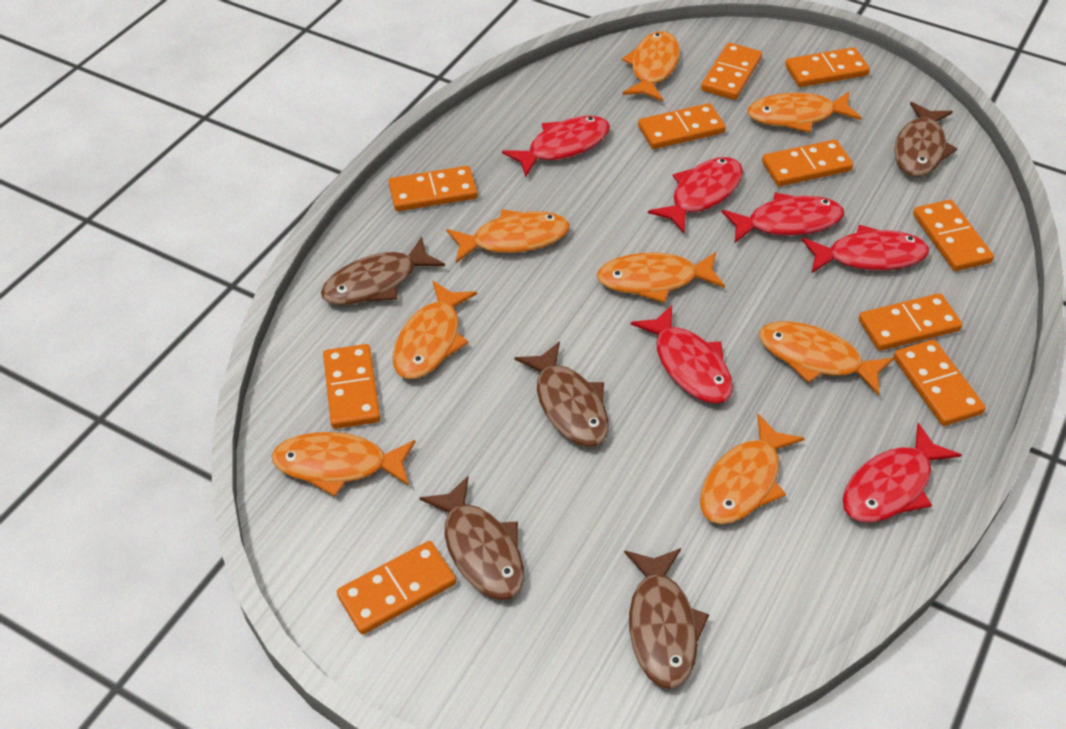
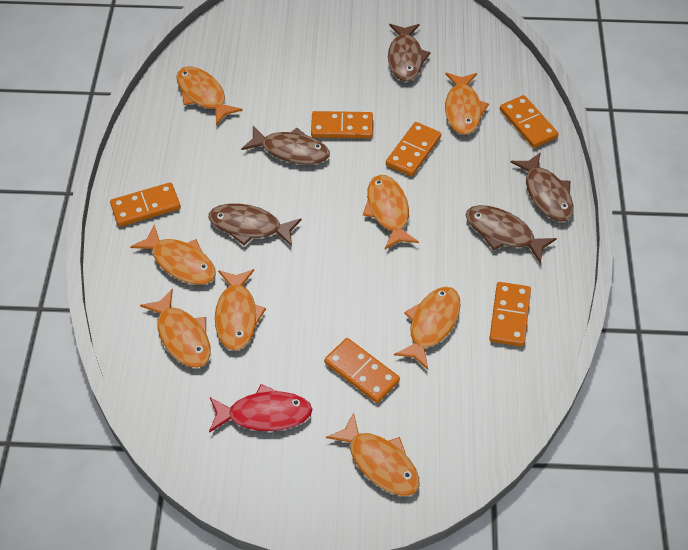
orange domino: [323,344,380,429] [337,541,456,635] [388,166,478,211] [638,103,726,149] [701,43,762,100] [762,139,853,186] [785,47,870,87] [859,293,962,351] [893,339,986,426] [913,200,994,271] = 10 -> [110,182,181,227] [311,111,373,138] [324,338,400,403] [386,122,441,177] [489,282,531,347] [500,95,559,148] = 6
red fish: [502,116,610,177] [631,305,733,404] [648,157,743,233] [722,193,844,243] [802,225,929,273] [843,423,961,522] = 6 -> [209,384,312,433] = 1

